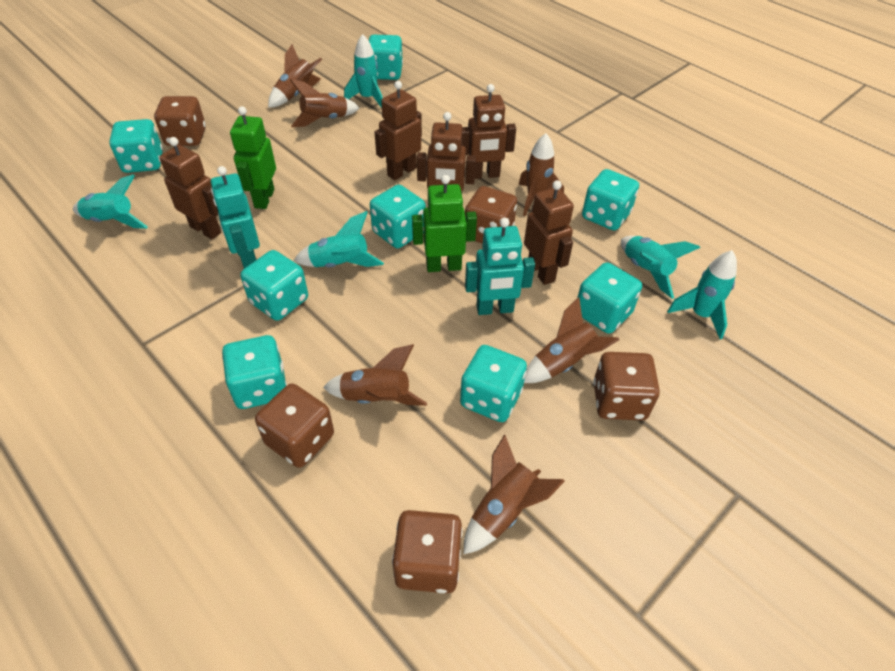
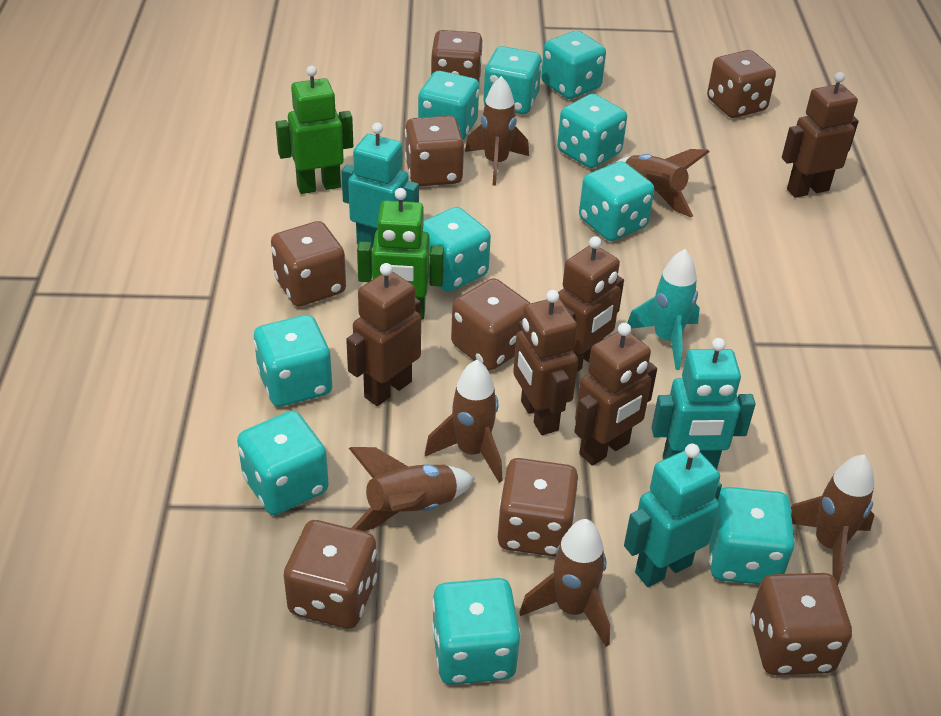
brown dice: [154,96,206,146] [255,384,334,468] [392,510,463,593] [465,186,517,244] [593,352,660,420] = 5 -> [271,221,346,307] [284,520,377,629] [405,116,464,186] [431,30,483,85] [451,278,531,370] [498,458,579,557] [707,50,776,118] [750,573,852,675] = 8
turquoise dice: [109,119,163,173] [222,335,287,409] [240,250,308,321] [369,35,403,80] [370,185,426,248] [460,345,527,422] [577,262,642,334] [582,169,639,231] = 8 -> [237,411,329,515] [254,315,332,407] [418,71,479,140] [423,207,491,292] [432,578,521,685] [483,46,542,114] [541,31,606,99] [557,94,627,168] [579,161,654,241] [709,487,795,584] = 10
turquoise robot: [211,166,260,269] [465,217,535,315] = 2 -> [341,123,419,248] [624,444,722,587] [651,338,755,469] = 3
turquoise rocket: [73,174,148,229] [294,211,384,268] [344,34,383,108] [621,236,700,299] [667,250,737,339] = 5 -> [627,249,700,370] = 1

